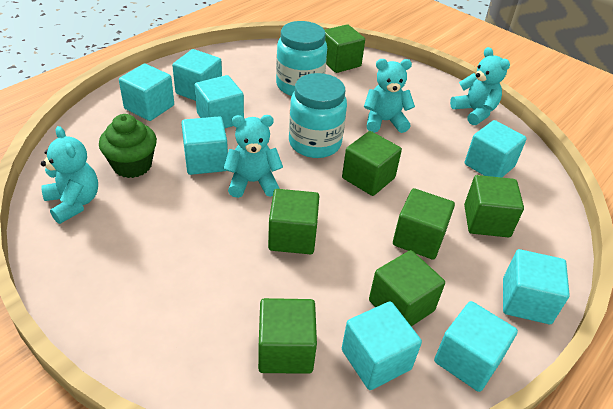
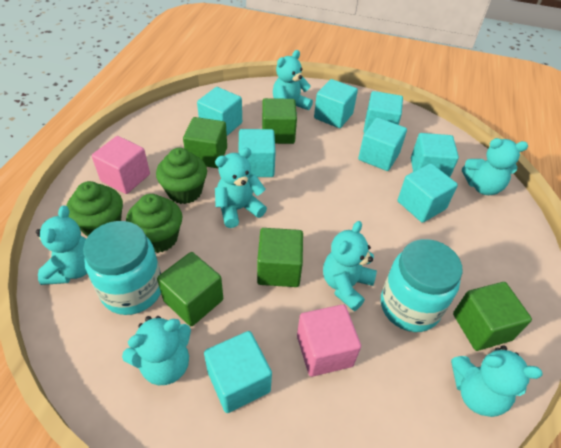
green cube: [258,298,317,374] [268,189,319,254] [325,24,365,73] [342,131,402,196] [369,250,445,326] [393,188,455,259] [464,175,524,237] = 7 -> [157,252,223,326] [183,117,227,168] [257,228,303,287] [262,98,297,144] [453,282,532,351] = 5
green cupcake: [99,114,157,178] = 1 -> [66,181,123,237] [126,194,182,253] [156,148,207,204] = 3
pink cube: none = 0 -> [92,136,150,194] [297,304,361,377] = 2
turquoise teddy bear: [41,126,98,224] [223,115,283,198] [364,59,415,133] [450,47,510,125] = 4 -> [36,205,87,285] [122,316,191,385] [215,148,267,228] [273,50,313,113] [323,221,377,311] [451,345,543,417] [462,138,528,195] = 7

